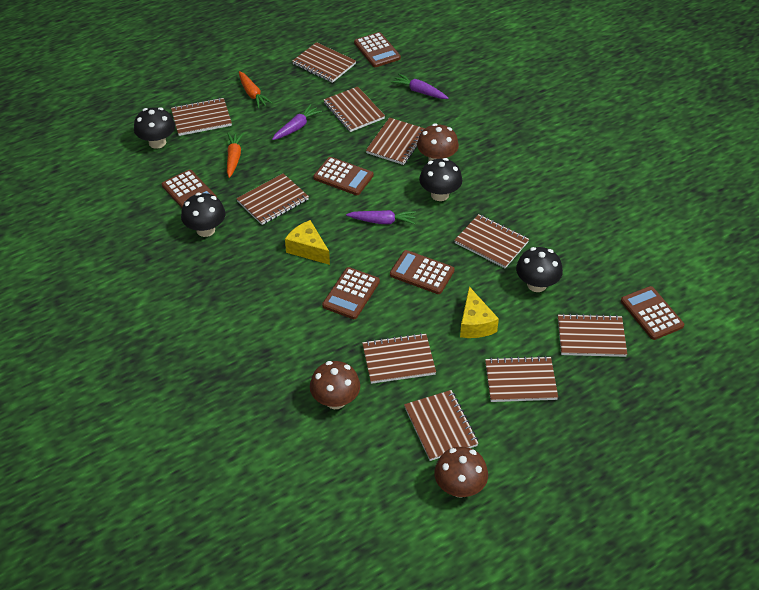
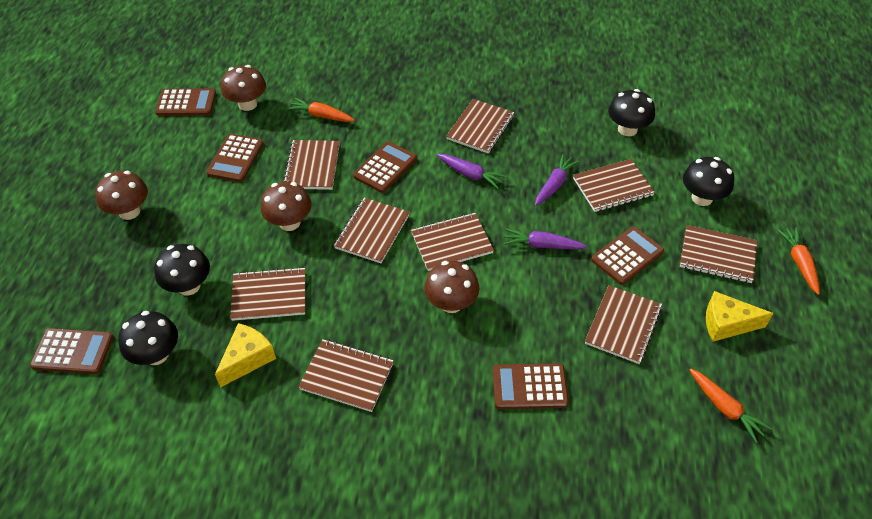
brown mushroom: [310,361,360,409] [417,123,459,161] [434,447,488,497] = 3 -> [95,171,148,220] [221,65,266,111] [261,181,312,231] [424,261,479,313] = 4
brown notebook: [171,98,232,136] [236,173,309,225] [292,42,356,83] [323,87,385,132] [362,333,436,384] [366,118,425,165] [404,390,479,461] [454,214,529,268] [485,356,558,402] [558,313,627,357] = 10 -> [230,267,305,321] [283,140,340,190] [298,339,394,412] [334,198,410,263] [411,213,494,271] [446,99,514,154] [573,159,655,212] [585,285,662,364] [680,225,757,283] = 9
orange carrot: [227,133,244,178] [239,71,273,109] = 2 -> [287,98,355,122] [689,368,772,443] [777,227,820,295] = 3

